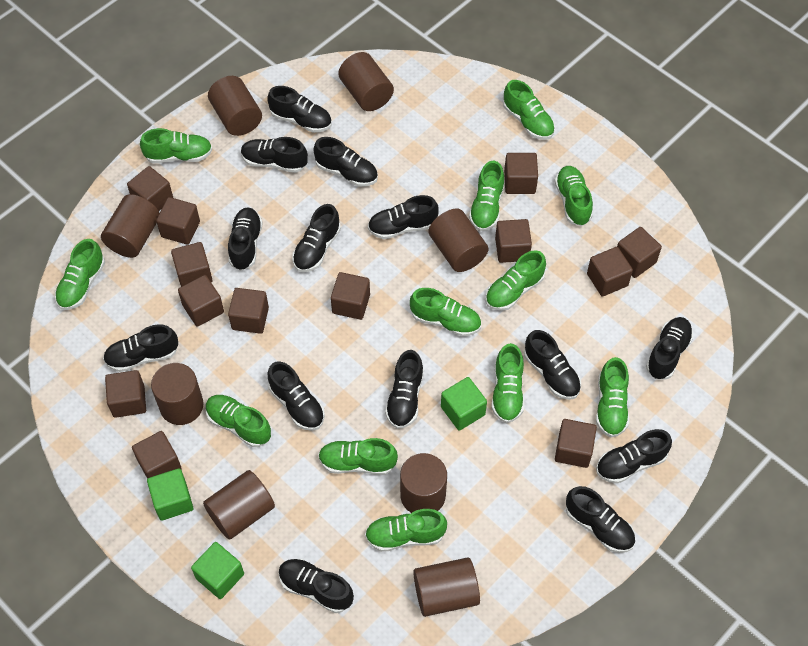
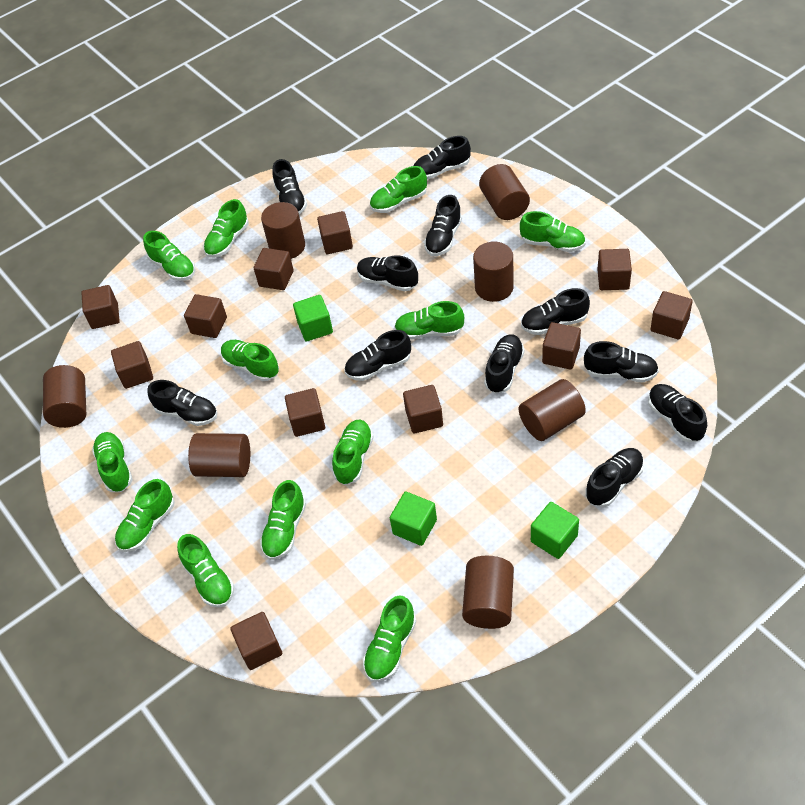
black shoe: [103,324,178,372] [228,207,263,271] [241,137,308,173] [267,86,332,133] [267,362,325,431] [279,559,354,613] [292,204,341,272] [313,137,378,187] [368,195,439,239] [385,350,424,429] [524,330,581,400] [566,486,635,553] [596,429,672,484] [646,317,693,380] = 14 -> [147,380,217,426] [272,159,307,214] [344,330,411,381] [357,255,418,291] [414,136,471,179] [424,195,462,256] [484,335,524,394] [521,288,590,335] [584,341,659,383] [585,448,644,507] [648,384,707,442] = 11
brown cube: [105,370,146,418] [127,166,173,211] [132,431,182,479] [156,197,200,245] [171,242,212,287] [178,275,224,327] [228,288,269,334] [331,272,370,320] [495,219,532,263] [504,153,538,194] [555,419,597,468] [587,247,633,297] [617,227,662,278] = 13 -> [81,285,120,329] [111,341,153,389] [184,294,227,338] [230,612,282,670] [254,248,293,290] [285,388,325,437] [317,211,353,254] [403,385,443,434] [542,322,581,370] [597,249,632,290] [651,291,693,339] = 11
brown cylinder: [101,194,159,258] [151,363,203,425] [203,470,275,540] [208,76,262,136] [338,52,394,111] [400,453,447,513] [413,557,480,617] [428,208,489,272] = 8 -> [43,365,86,428] [188,433,250,477] [261,202,305,259] [462,556,514,629] [473,241,514,302] [479,164,530,220] [519,379,586,441] = 7

